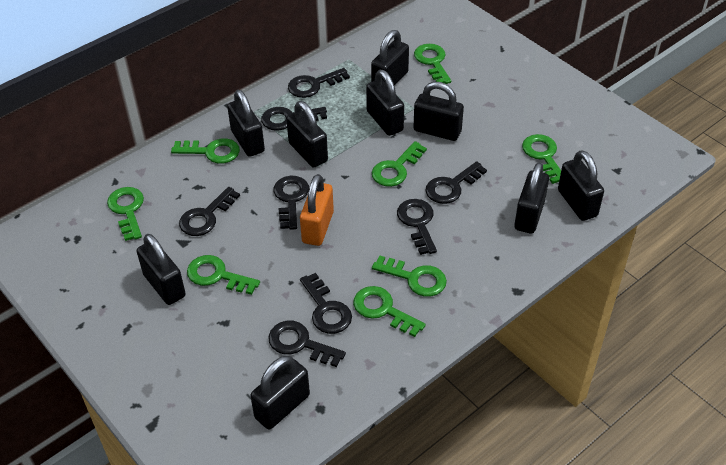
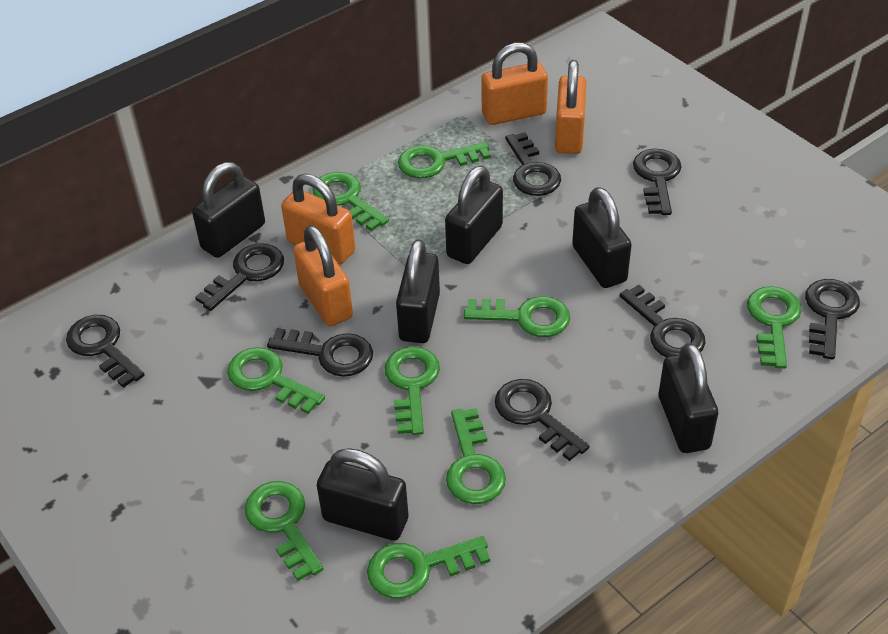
black padlock: [137,234,186,305] [227,90,265,157] [250,356,310,430] [286,101,328,168] [366,70,404,136] [371,30,409,86] [413,82,464,141] [514,162,549,234] [558,150,604,221] = 9 -> [192,162,265,258] [317,448,409,540] [396,239,440,343] [445,166,503,264] [572,187,631,288] [659,343,718,453] = 6
green key: [107,187,144,241] [171,138,240,164] [187,255,260,295] [353,286,426,337] [372,141,427,187] [372,256,447,297] [414,44,451,84] [522,134,561,184] = 8 -> [227,347,325,414] [245,481,324,581] [313,172,389,231] [367,536,490,599] [385,346,440,435] [398,142,491,178] [446,408,506,504] [464,296,570,337] [747,286,802,369] = 9
orange padlock: [300,174,334,246] = 1 -> [281,174,355,264] [293,225,353,326] [481,43,548,125] [555,60,586,154] = 4

